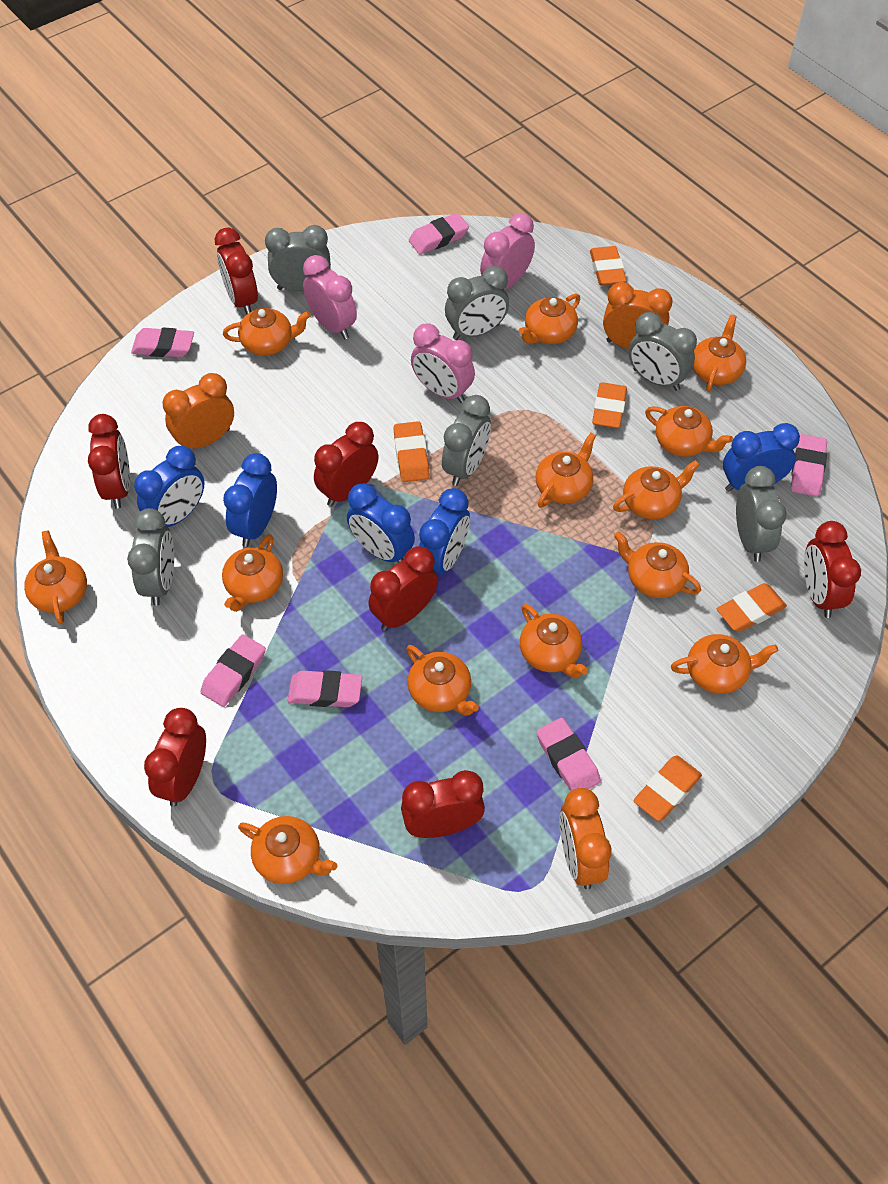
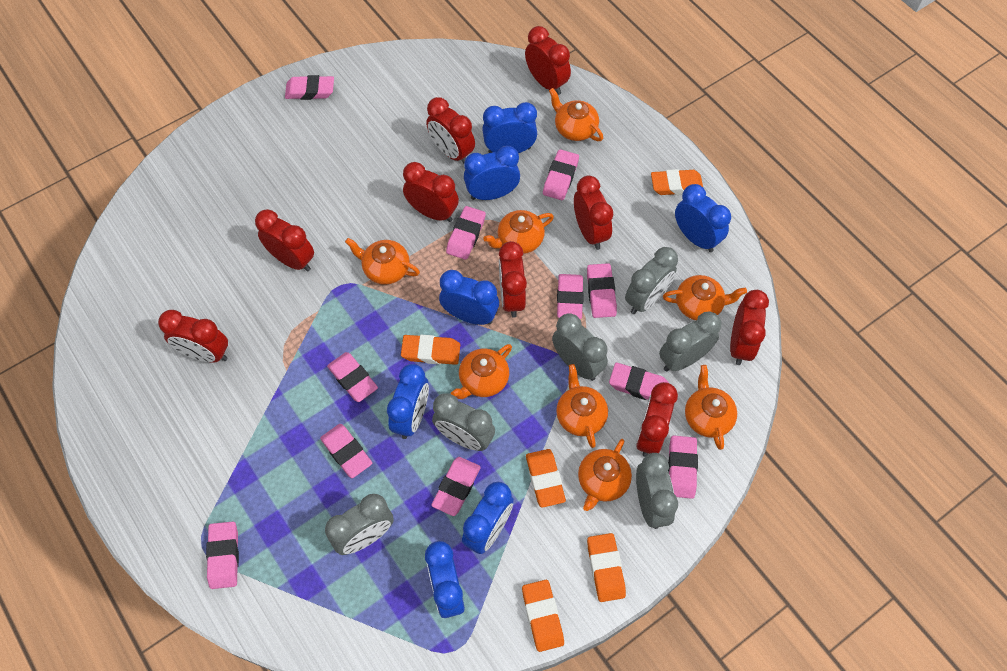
blue clock: [134,446,205,527] [223,453,277,547] [347,483,415,563] [419,488,470,575] [723,423,800,492] = 5 -> [387,364,429,439] [425,541,465,618] [439,270,499,325] [462,482,514,554] [464,146,520,200] [482,102,537,153] [675,184,731,252] = 7
orange clock: [163,373,234,449] [559,788,612,889] [603,282,672,349] = 3 -> none = 0
orange teapot: [24,530,87,624] [222,534,283,612] [223,308,311,356] [238,816,337,884] [406,645,479,716] [519,294,580,344] [520,604,588,678] [536,433,596,508] [613,460,700,519] [614,532,701,598] [645,406,733,457] [671,634,778,694] [693,314,746,392] = 13 -> [345,238,420,285] [451,344,512,399] [483,210,554,254] [549,88,603,141] [556,364,608,448] [578,439,632,511] [663,275,747,320] [685,365,737,450] = 8
pink clock: [303,255,357,339] [411,323,475,403] [480,213,535,289] = 3 -> none = 0
pink eraser: [131,328,194,357] [201,634,266,707] [288,670,362,707] [409,213,469,254] [536,718,601,791] [791,434,827,496] = 6 -> [206,522,239,589] [285,75,334,100] [320,424,372,478] [327,352,378,402] [431,457,481,516] [446,206,486,260] [543,149,579,200] [557,274,584,319] [587,263,617,318] [609,363,669,400] [668,435,698,499] = 11
red clock: [88,414,130,509] [144,708,206,807] [215,227,258,315] [314,422,378,507] [368,546,438,631] [401,770,485,838] [804,521,861,618] = 7 -> [158,310,228,363] [255,209,314,272] [403,162,459,222] [426,97,475,164] [499,241,527,317] [525,26,571,95] [574,176,613,250] [636,382,678,457] [730,290,769,365] = 9

